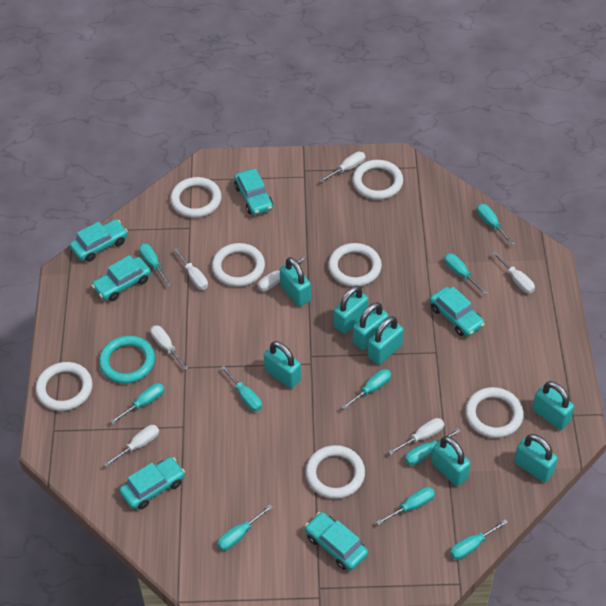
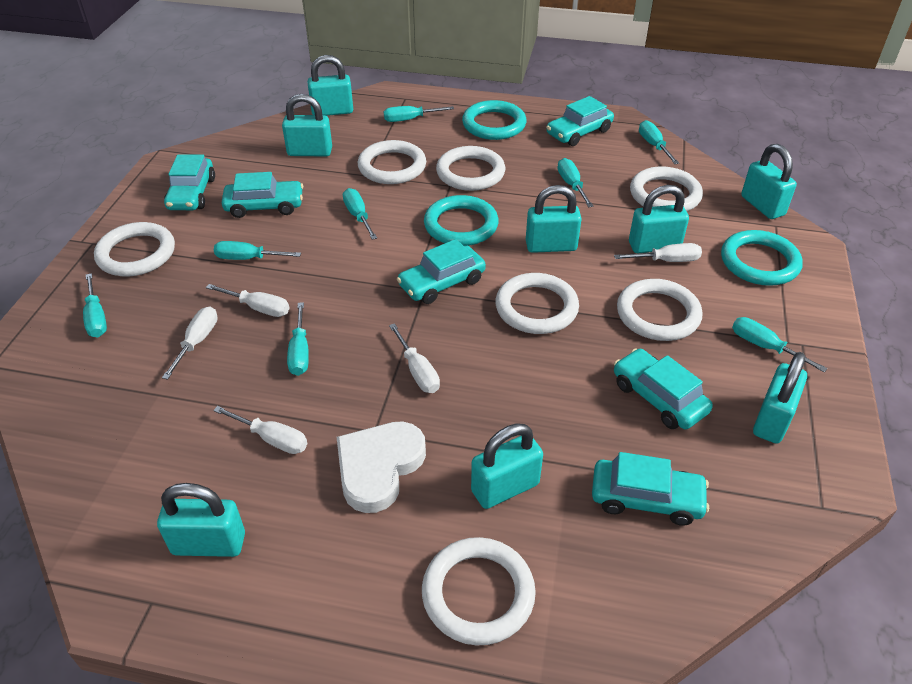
turquoise ring: [99,336,155,384] = 1 -> [424,195,499,246] [462,100,526,140] [721,230,803,286] = 3
turquoise screwdriver: [110,383,164,424] [139,243,172,286] [217,505,273,550] [221,366,262,411] [341,369,391,410] [376,487,435,525] [405,428,461,465] [444,253,487,295] [450,519,508,560] [477,204,515,245] = 10 -> [83,273,107,337] [214,241,301,260] [287,302,309,376] [343,188,377,240] [384,106,454,122] [558,158,593,207] [639,120,679,164] [732,317,828,372] = 8
white heart: none = 0 -> [337,421,426,513] = 1
white screwdriver: [104,425,159,467] [150,325,188,370] [173,248,208,290] [258,256,306,291] [319,152,365,182] [388,418,444,455] [492,252,535,293] = 7 -> [162,307,218,380] [206,284,290,317] [213,406,307,454] [389,323,440,393] [614,243,702,262] = 5

